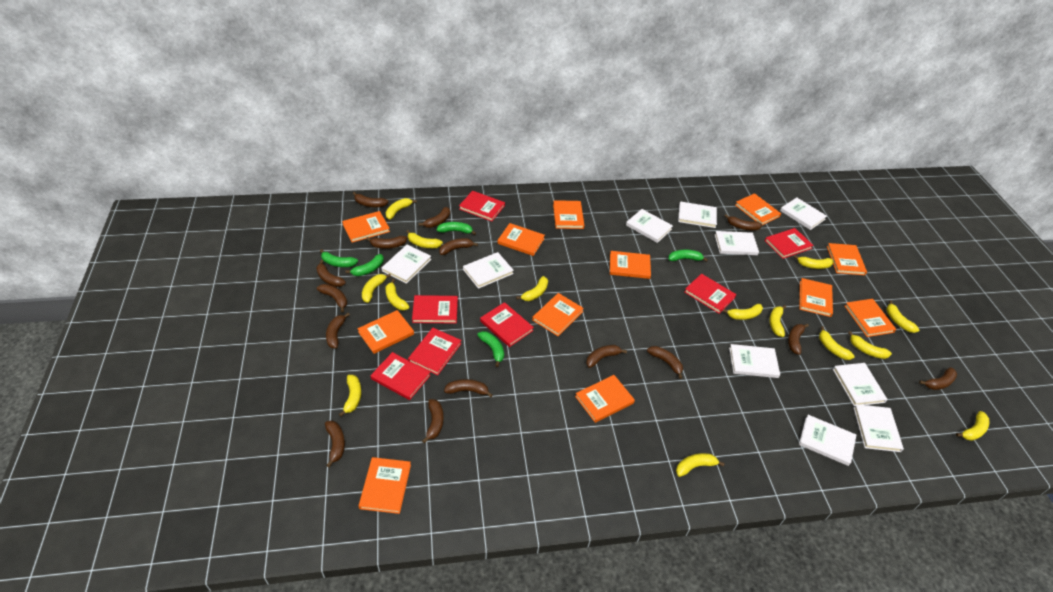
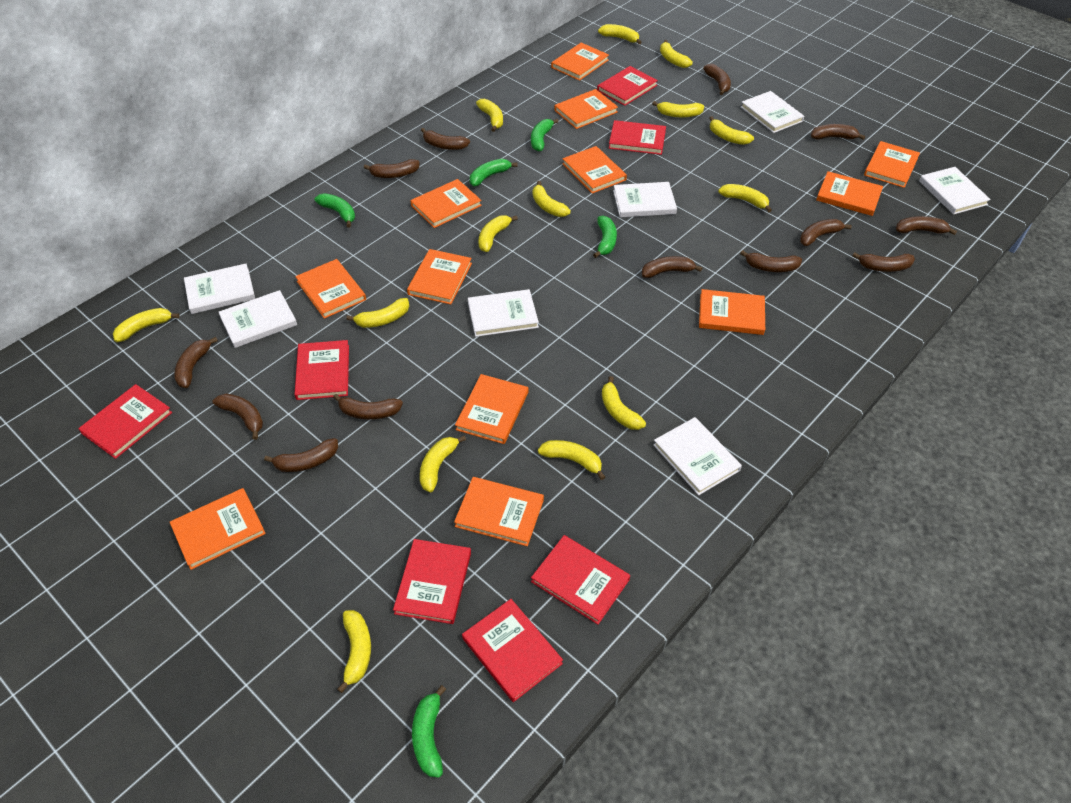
brown banana: [316,260,346,287] [317,284,347,312] [325,421,345,467] [326,313,350,349] [353,192,388,207] [366,236,407,249] [419,207,450,228] [422,399,444,443] [439,238,478,255] [444,379,493,397] [586,345,627,368] [647,346,683,379] [725,214,762,230] [788,324,809,355] [919,367,957,390] = 15 -> [174,337,218,388] [213,393,263,440] [264,438,338,472] [333,394,403,419] [364,159,420,178] [421,128,470,150] [642,256,702,278] [703,64,731,95] [740,250,802,272] [800,219,852,246] [811,124,865,140] [852,252,915,272] [896,216,957,235] = 13
white book: [382,245,431,284] [463,252,514,289] [626,209,673,243] [678,201,717,228] [714,231,759,255] [729,344,780,378] [780,197,827,230] [799,415,856,466] [833,363,888,406] [853,404,904,452] = 10 -> [184,264,255,314] [218,290,297,348] [468,289,539,337] [613,182,677,217] [653,417,742,495] [741,91,804,133] [919,167,991,215] = 7

